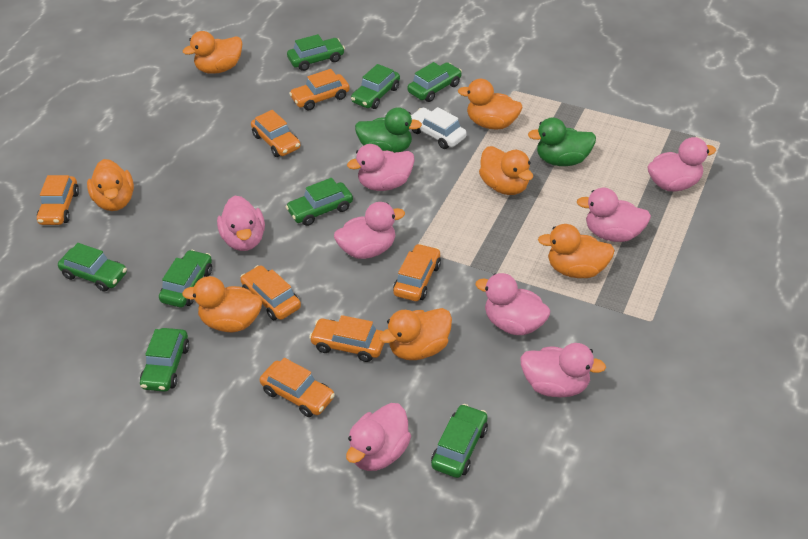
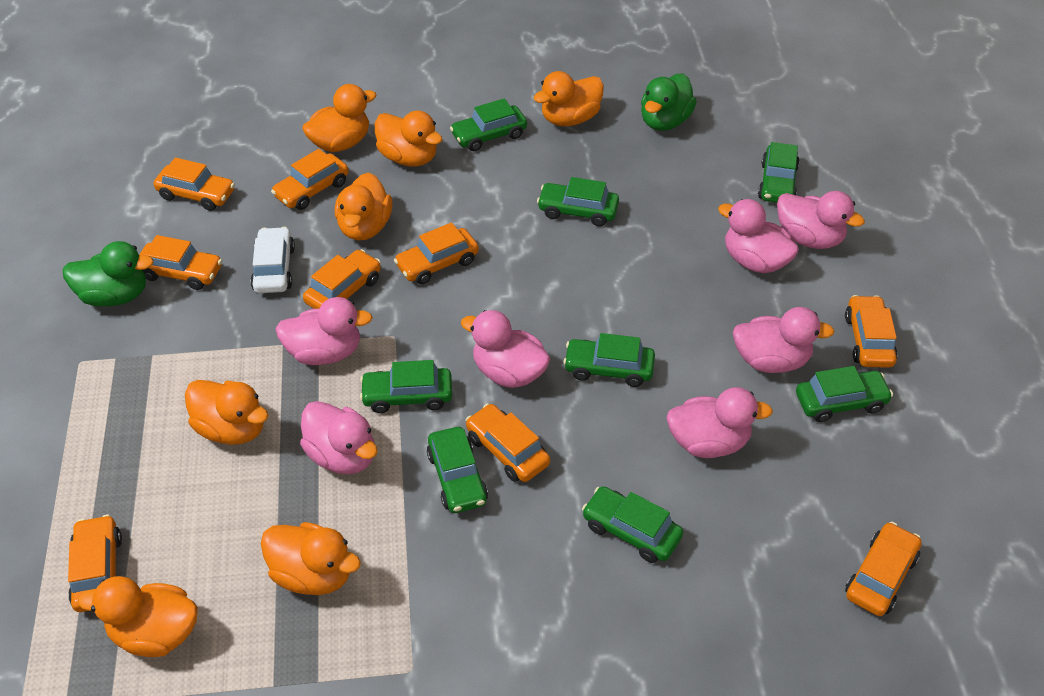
orange car: [37,175,79,225] [240,265,301,320] [251,110,300,157] [260,358,335,417] [289,69,350,111] [309,315,384,362] [393,244,441,301] = 7 -> [68,515,122,612] [139,235,222,290] [154,157,235,211] [271,149,349,210] [303,249,381,309] [394,222,479,284] [466,403,550,482] [845,295,898,368] [845,522,922,616] = 9
pink duck: [217,196,265,251] [334,202,405,259] [346,403,411,471] [347,144,415,191] [475,273,550,335] [520,343,606,397] [576,188,651,242] [647,137,716,192] = 8 -> [276,297,373,365] [300,401,378,474] [461,310,550,388] [667,387,773,458] [718,199,799,273] [733,307,834,373] [777,191,865,249] = 7

